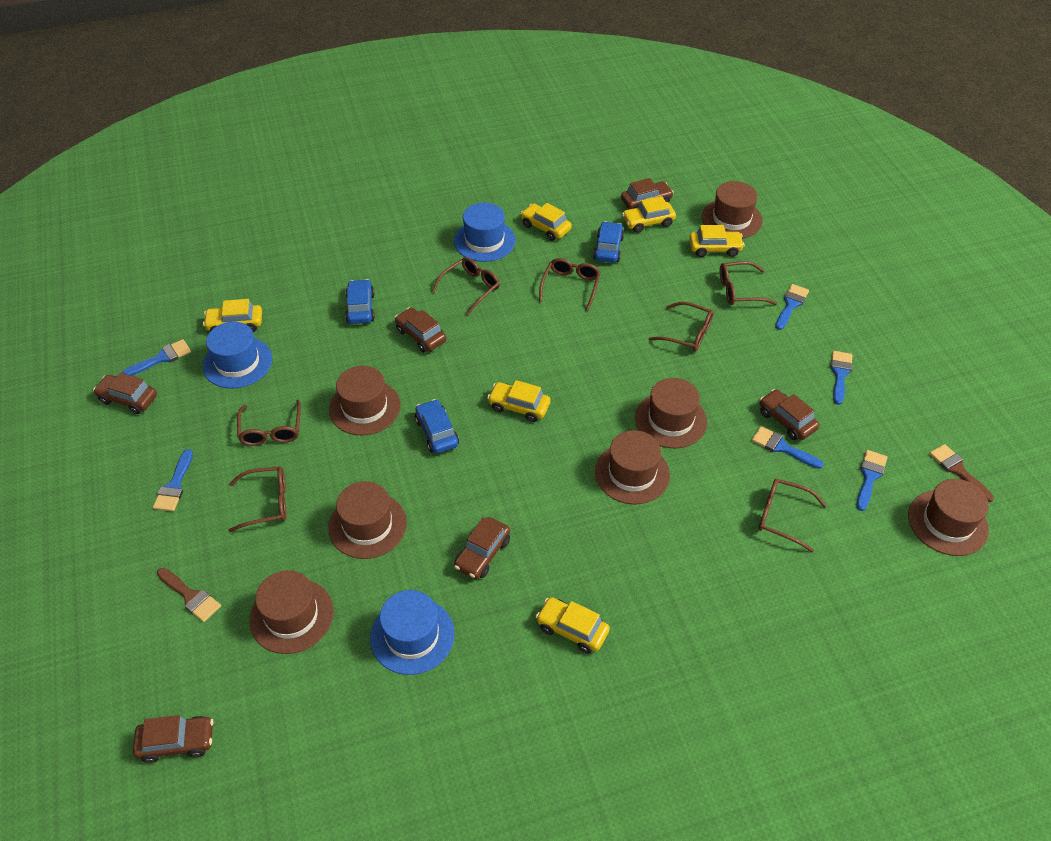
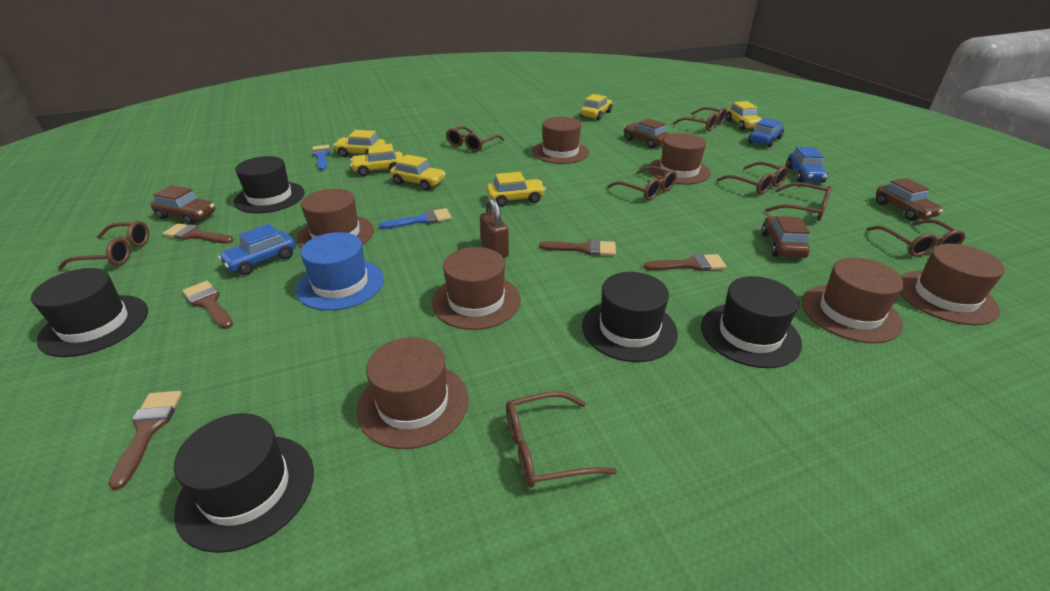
black hat: none = 0 -> [31,268,148,357] [174,413,314,553] [234,156,305,213] [582,272,678,362] [701,276,802,368] = 5
blue brush: [122,339,191,376] [153,449,193,511] [752,426,824,469] [775,284,809,330] [830,351,852,405] [856,450,887,511] = 6 -> [312,145,330,170] [379,208,452,229] = 2
blue hat: [202,322,272,389] [370,590,455,675] [454,203,516,262] = 3 -> [296,232,384,311] = 1
brown brush: [157,568,221,622] [929,444,994,502] = 2 -> [108,391,182,490] [162,223,234,244] [182,281,233,329] [539,239,616,256] [644,254,727,271] = 5
brown car: [93,373,157,414] [133,715,213,763] [395,307,446,352] [454,517,510,579] [621,178,674,209] [760,389,819,441] = 6 -> [151,185,215,225] [623,118,670,148] [761,216,810,258] [876,178,943,221] = 4
brown glasses: [229,466,287,532] [237,400,301,446] [432,257,500,316] [539,258,601,311] [649,302,714,352] [720,261,777,305] [758,479,827,552] = 7 -> [58,221,149,270] [446,126,505,152] [506,391,617,488] [607,166,677,200] [673,107,727,131] [717,162,788,195] [765,182,832,221] [867,219,965,257] = 8
brown padlock: none = 0 -> [480,197,509,258] = 1

